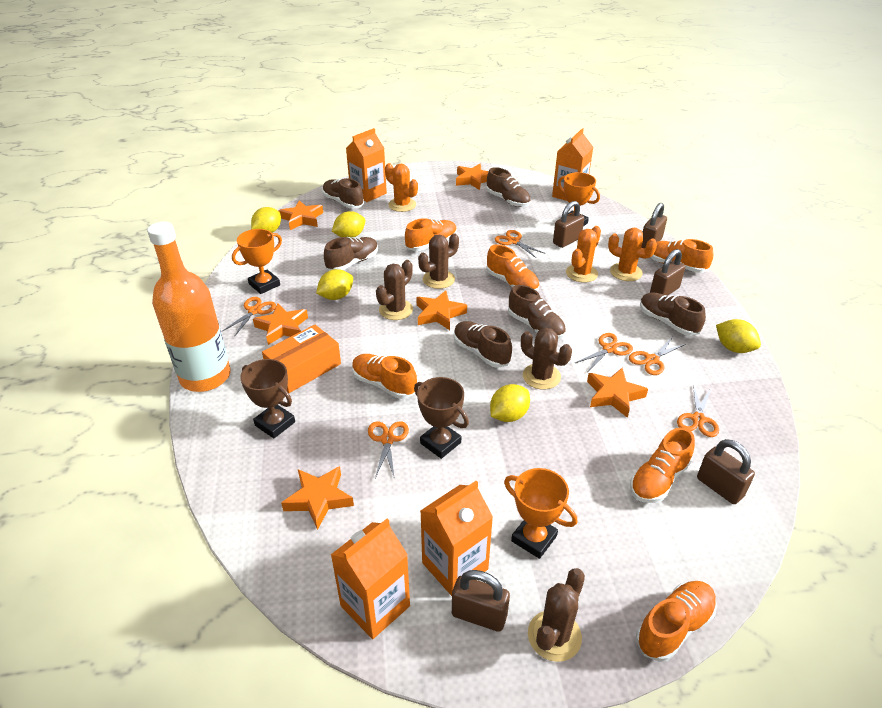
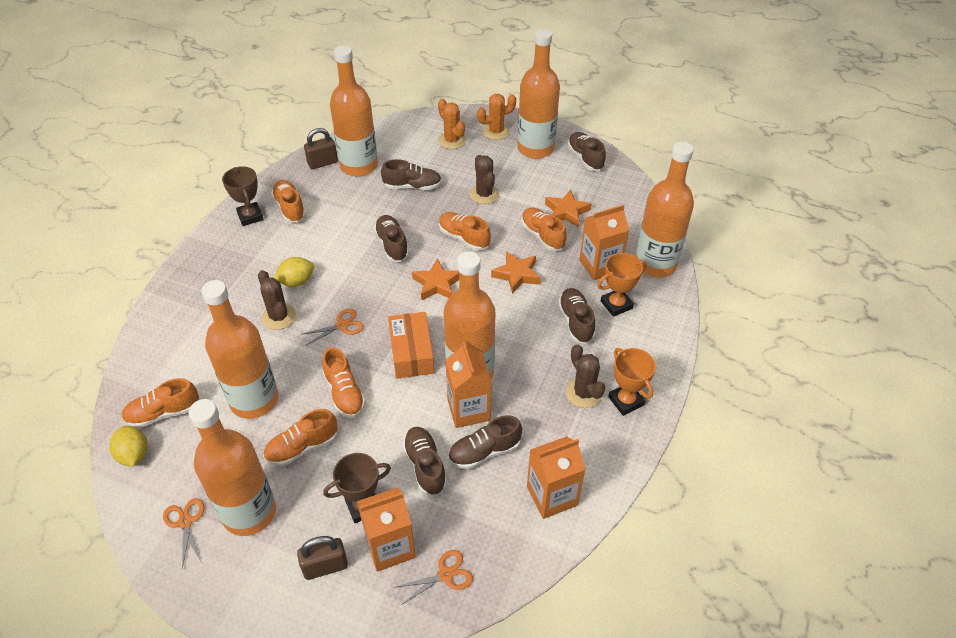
brown cactus: [376,260,413,320] [418,233,459,289] [521,328,572,390] [528,568,585,662] = 4 -> [258,270,296,330] [470,155,499,204] [566,344,605,408] = 3
brown padlock: [452,570,510,632] [553,201,584,248] [641,203,667,248] [650,249,685,296] [697,439,755,504] = 5 -> [297,536,348,580] [304,128,338,169] = 2
orange bottle: [147,222,231,392] = 1 -> [188,399,276,536] [201,280,278,419] [330,46,378,177] [444,251,495,379] [517,29,560,159] [635,142,694,278] = 6
orange cactus: [385,163,418,212] [566,226,601,283] [608,228,657,281] = 3 -> [438,99,466,149] [477,94,516,140] = 2
orange scissors: [222,297,276,337] [368,421,409,479] [495,230,545,258] [575,333,633,371] [629,338,686,375] [677,385,719,437] = 6 -> [163,498,204,569] [300,309,364,345] [396,550,473,605] = 3
orange star: [253,304,308,345] [278,200,323,230] [281,466,354,530] [416,290,467,330] [456,164,489,190] [587,367,648,418] = 6 -> [412,259,459,300] [491,251,541,294] [545,190,592,228] = 3
orange trophy: [232,229,282,294] [504,468,577,559] [558,172,600,226] = 3 -> [597,253,647,317] [608,348,656,416] = 2
yellow lemon: [251,207,281,233] [316,269,353,300] [332,211,365,237] [490,384,530,422] [716,319,761,353] = 5 -> [109,426,147,467] [274,257,314,287] = 2

